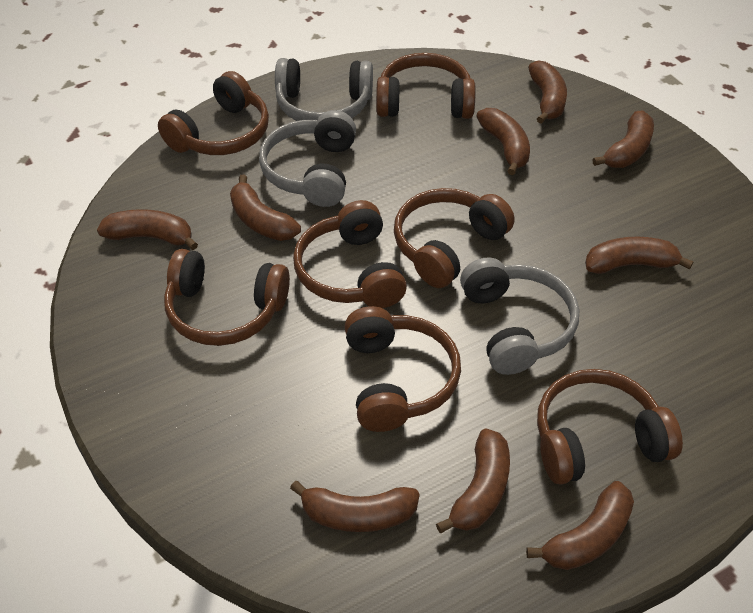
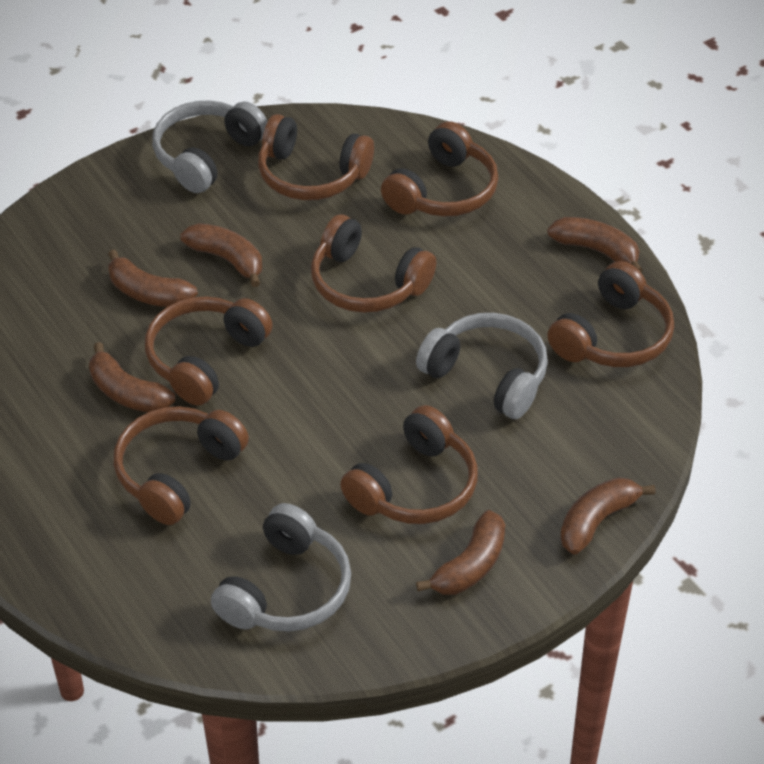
brown banana: [97,209,198,250] [230,175,301,241] [290,480,420,532] [436,428,510,533] [476,108,530,175] [526,481,634,570] [528,60,567,124] [585,237,694,274] [593,110,654,168] = 9 -> [89,342,175,412] [108,249,198,307] [180,223,262,287] [416,510,505,595] [547,217,643,272] [560,477,655,554] = 6

